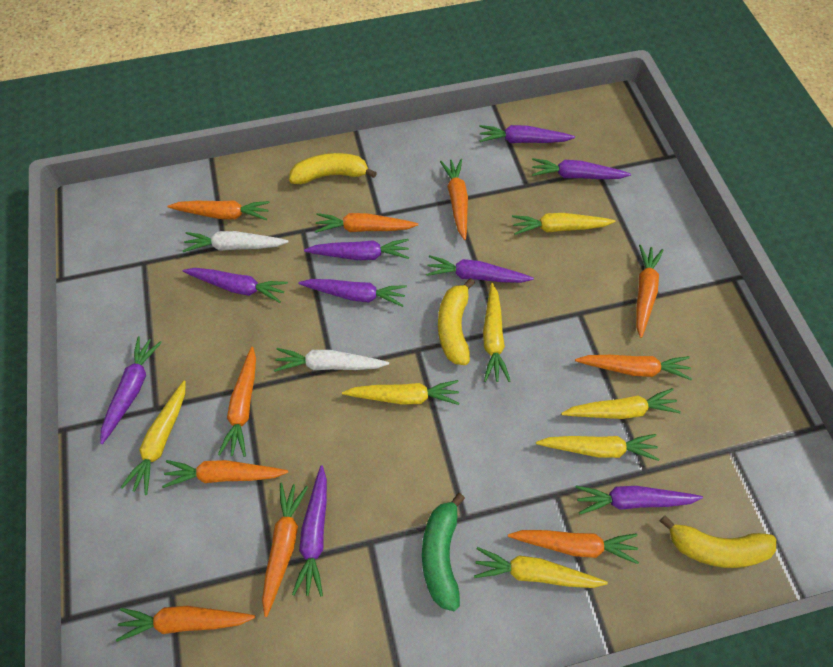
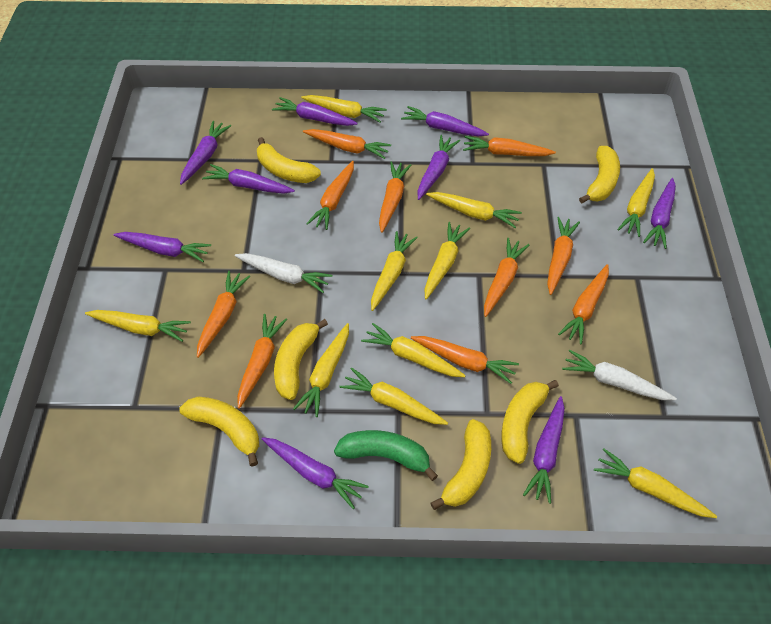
yellow banana: [289,153,377,184] [438,278,475,365] [660,515,776,568] = 3 -> [179,397,259,467] [257,137,321,183] [274,319,328,400] [430,419,491,510] [501,380,559,464] [579,146,620,204] = 6
yellow carrot: [120,381,186,495] [342,380,459,405] [474,547,608,588] [483,283,510,382] [512,213,615,235] [536,434,660,461] [561,388,681,419] = 7 -> [85,310,191,342] [293,323,349,417] [301,95,387,123] [339,367,448,425] [361,323,466,377] [371,231,418,311] [425,222,470,300] [426,192,522,228] [594,449,717,518] [617,168,655,237] = 10

